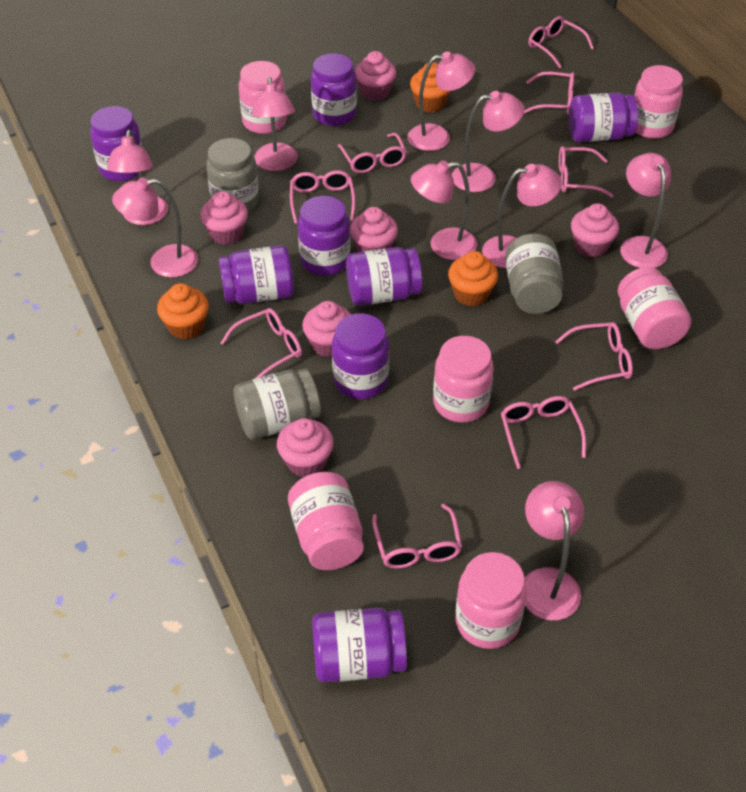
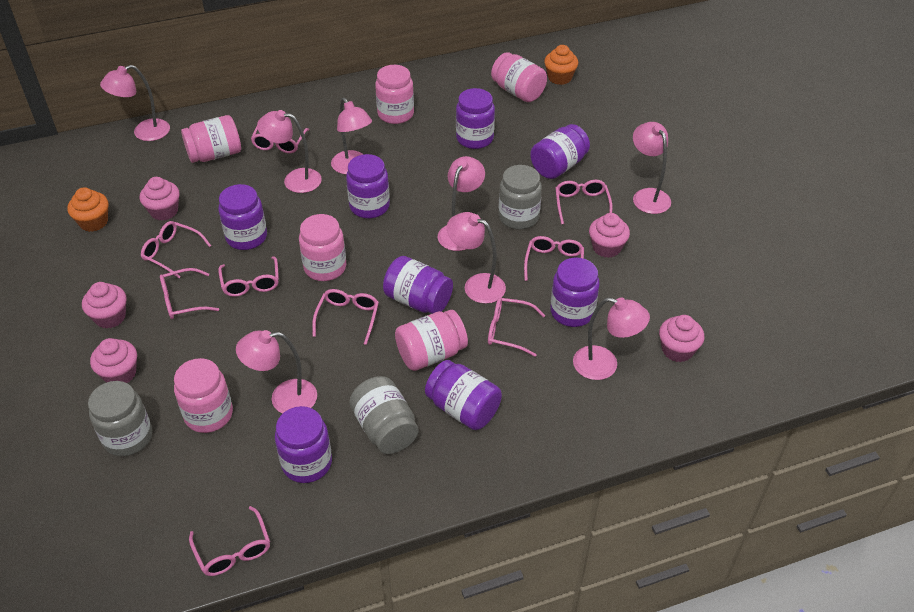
orange cupcake: [157,283,209,339] [410,62,450,112] [448,251,498,306] = 3 -> [67,187,108,232] [544,45,578,85] = 2
pink cupcake: [200,191,248,245] [277,418,334,477] [302,301,351,357] [350,207,398,252] [355,51,396,101] [571,203,619,258] = 6 -> [82,282,127,329] [90,338,137,383] [140,177,180,221] [589,213,630,258] [659,315,704,362] = 5
pink lamp: [107,130,168,225] [112,177,198,277] [252,77,298,171] [407,51,475,151] [411,160,477,260] [452,91,524,192] [482,164,562,268] [525,481,584,620] [620,153,671,268] = 9 -> [100,65,170,141] [236,330,317,414] [257,110,322,193] [331,98,372,174] [438,156,485,251] [447,212,506,304] [573,297,650,380] [633,122,671,214] = 8

